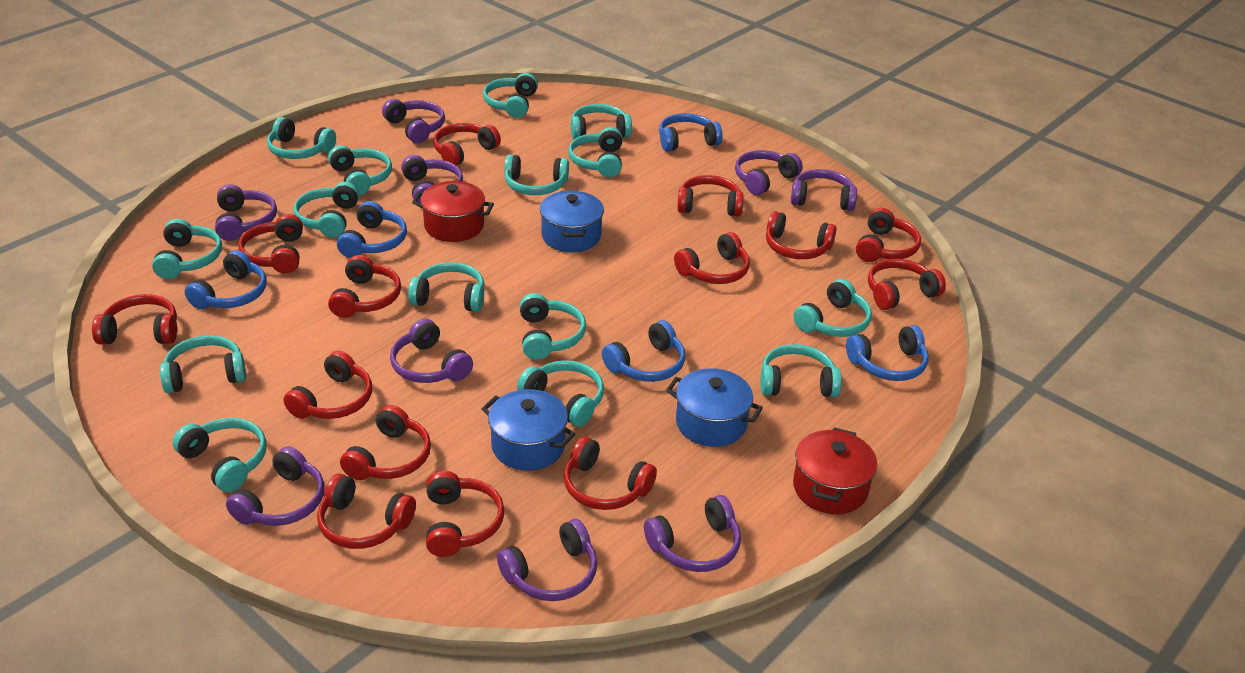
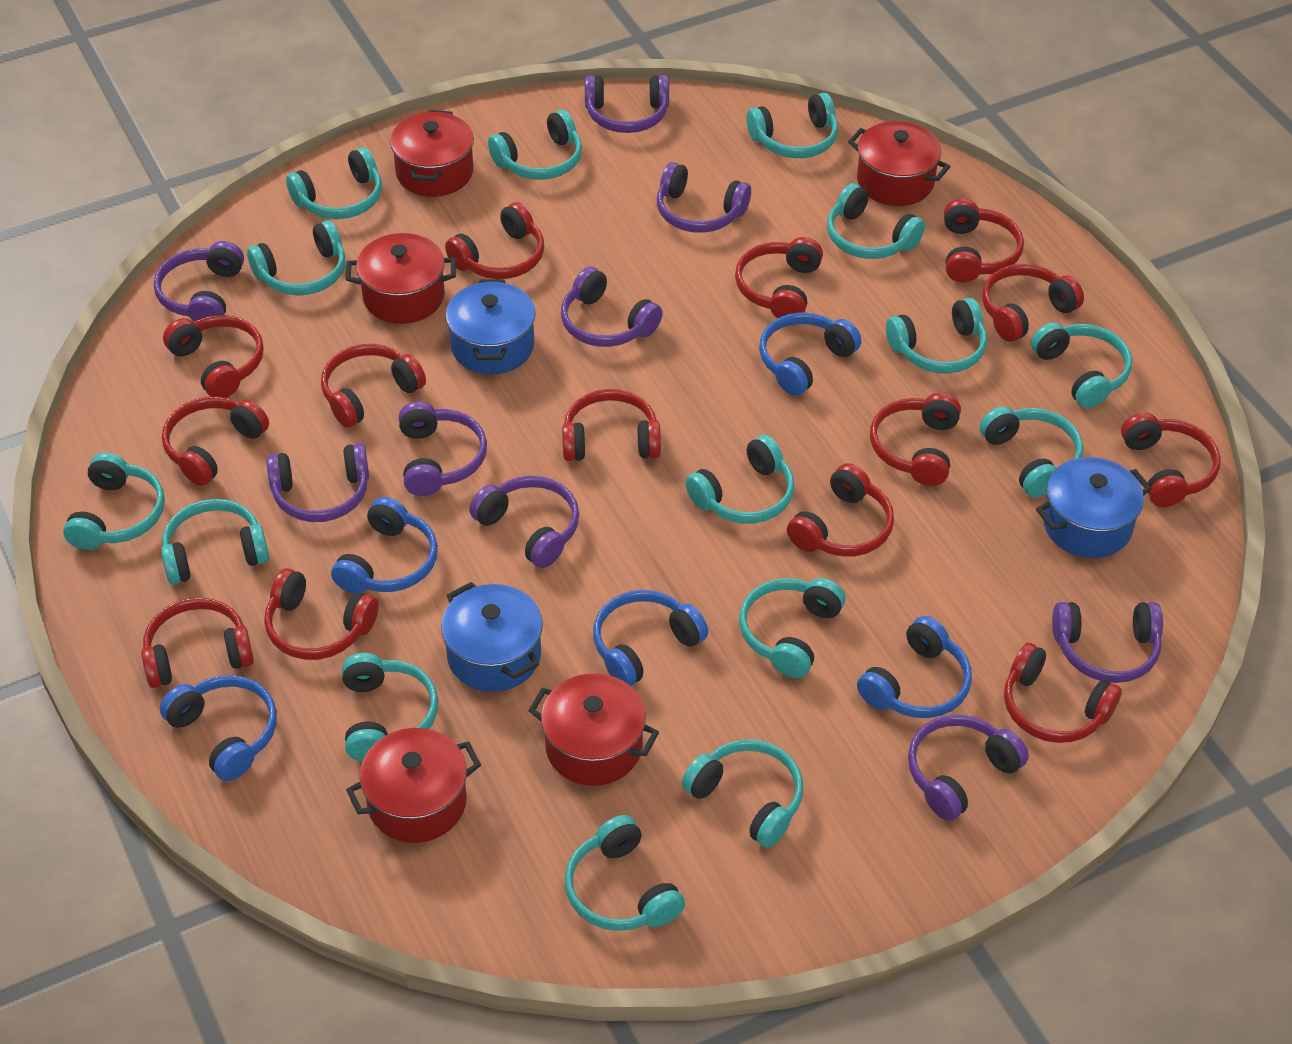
red pot: [412,181,494,242] [793,427,877,514] = 2 -> [346,233,456,324] [346,728,481,843] [390,110,474,197] [528,673,659,786] [848,121,950,206] = 5

